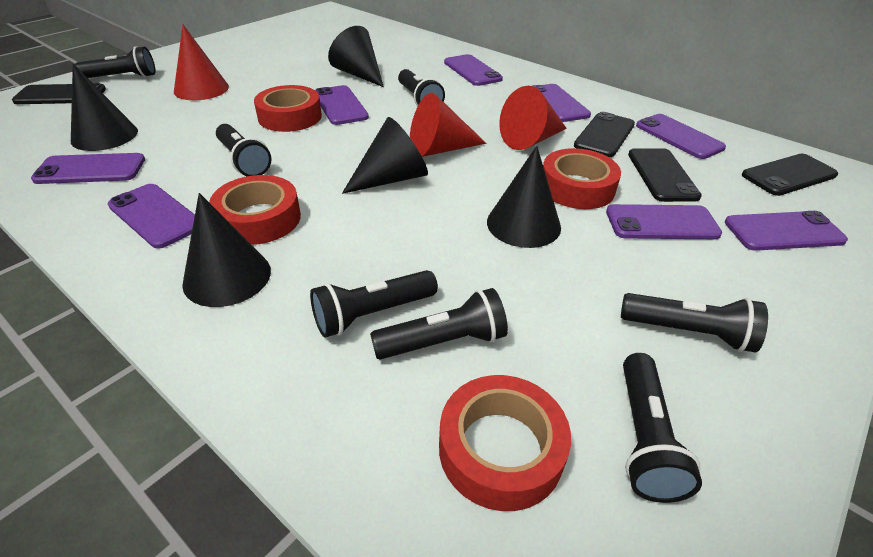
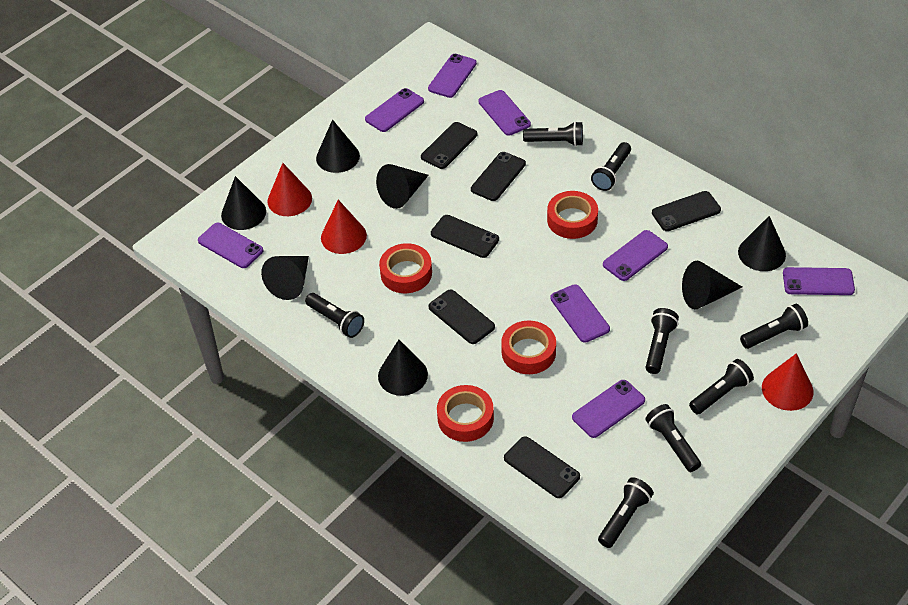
black cone: [71,64,138,151] [182,193,271,307] [328,26,384,87] [342,117,428,194] [487,146,561,248] = 5 -> [221,176,266,230] [261,256,309,300] [316,119,360,173] [376,164,429,209] [378,340,428,396] [682,261,742,309] [738,216,786,271] = 7
black flashlight: [74,46,155,78] [216,124,271,176] [310,270,438,338] [370,288,508,360] [398,69,445,106] [621,293,768,353] [623,353,702,503] = 7 -> [305,293,364,338] [523,121,583,146] [591,142,631,191] [598,477,654,548] [645,404,701,472] [646,308,679,374] [689,359,754,414] [740,304,808,349] = 8
black phone: [12,83,106,104] [574,112,635,157] [628,148,702,202] [742,154,838,196] = 4 -> [421,122,477,169] [428,289,495,344] [431,215,499,258] [471,152,526,201] [504,436,580,498] [652,191,721,231] = 6

